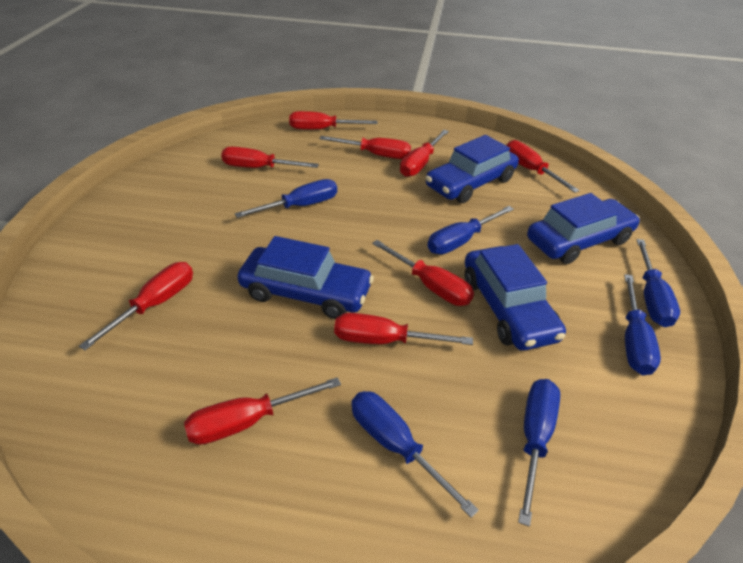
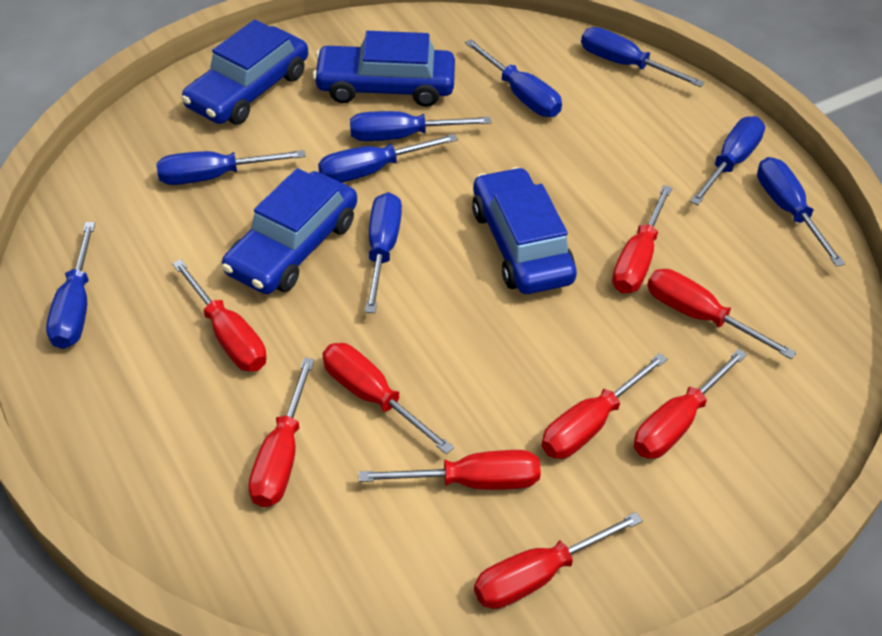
blue screwdriver: [235,179,337,218] [351,391,479,518] [427,206,514,254] [518,379,560,527] [624,274,661,375] [636,239,680,327] = 6 -> [46,222,95,349] [156,150,306,185] [318,134,458,183] [350,111,491,141] [365,192,402,313] [465,39,562,117] [581,27,704,87] [690,116,765,205] [757,157,845,267] = 9

